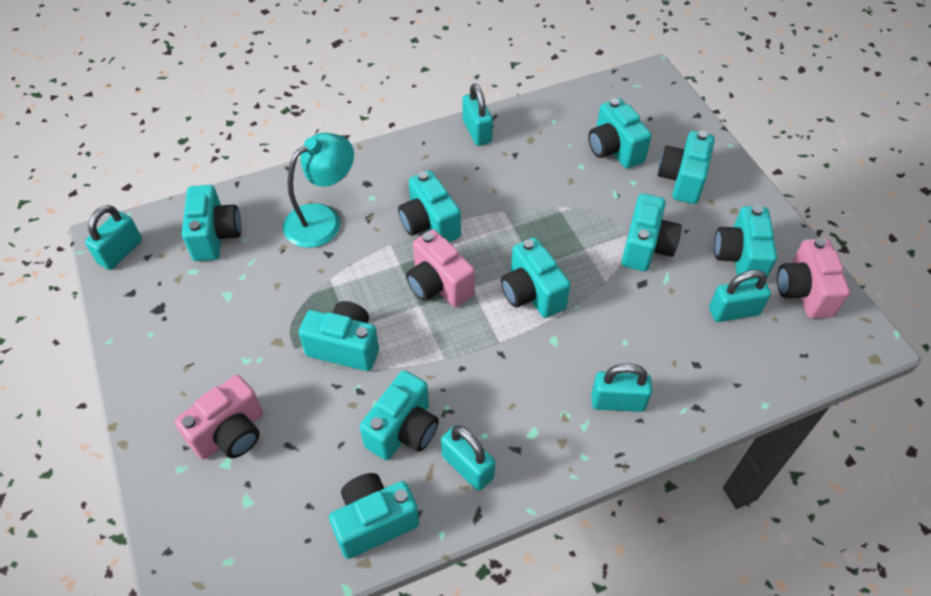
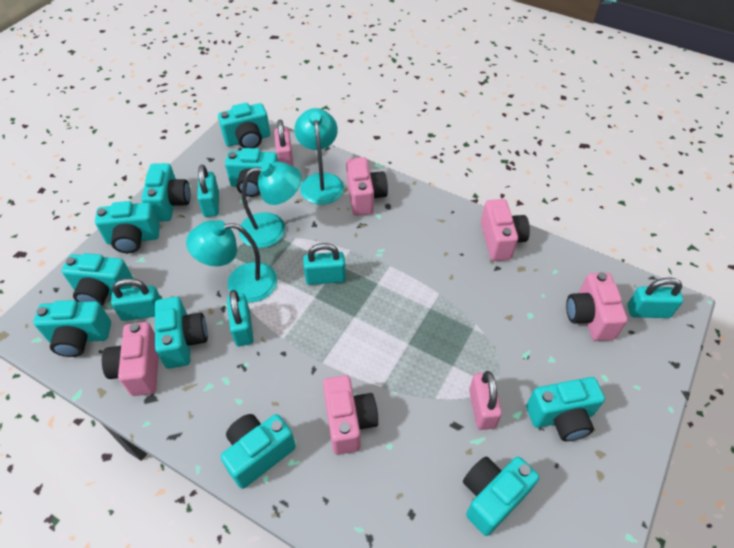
pink camera: [174,375,263,460] [406,229,475,307] [777,238,850,319] = 3 -> [102,322,159,396] [323,375,378,455] [346,157,388,216] [481,199,530,261] [566,272,628,341] = 5
pink padlock: none = 0 -> [274,119,294,166] [469,371,502,430] = 2
turquoise lamp: [283,133,354,248] = 1 -> [186,220,277,302] [239,162,302,248] [294,108,344,205] = 3

